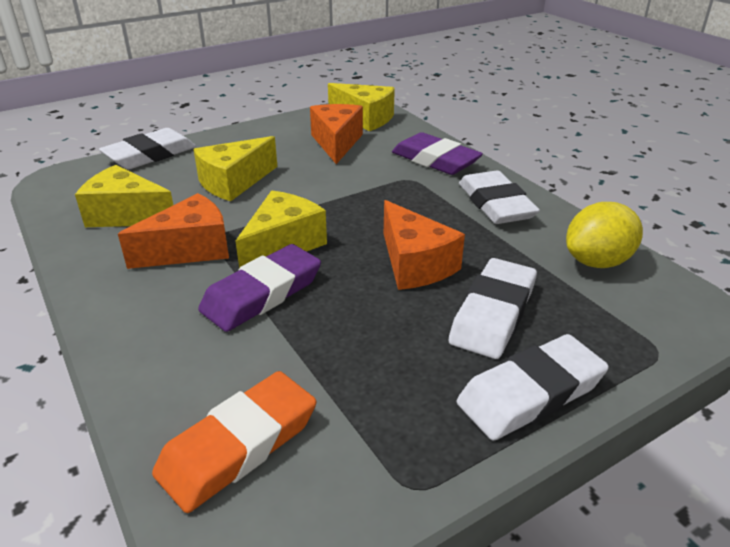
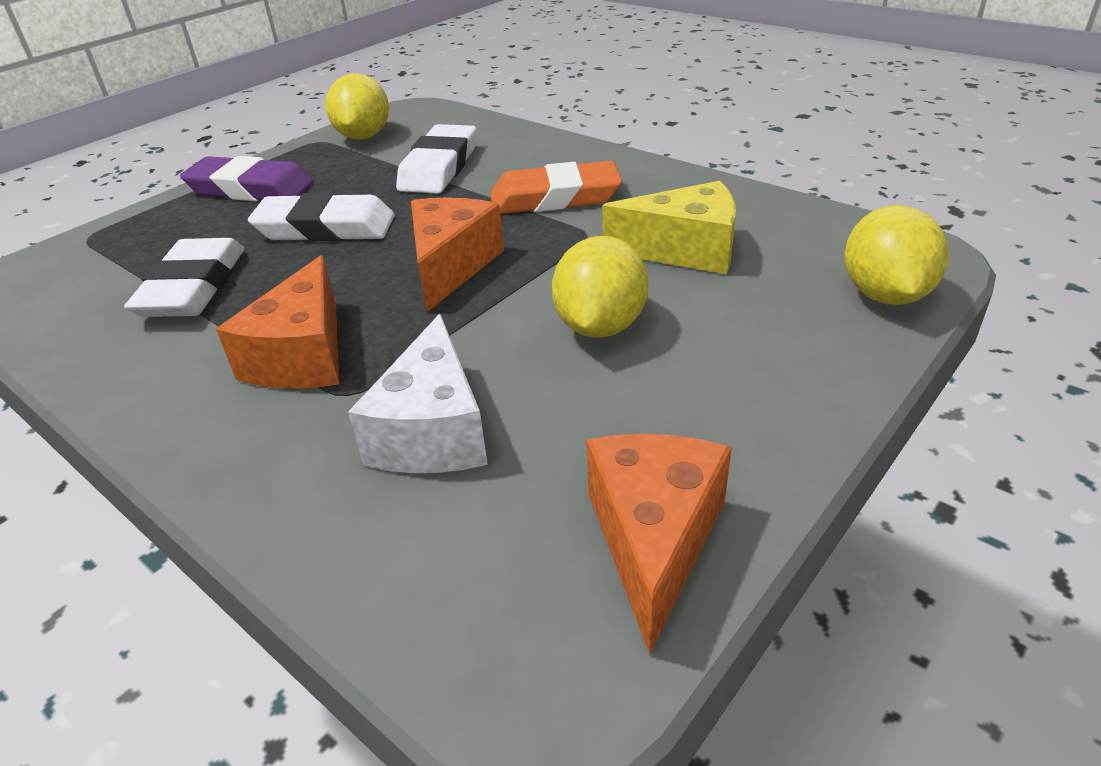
purple eraser: [198,244,321,332] [392,132,483,175] = 2 -> [180,156,313,201] = 1
white cheese: none = 0 -> [348,314,488,473] = 1
white eraser: [99,128,196,169] [449,258,537,359] [457,334,609,440] [459,170,540,224] = 4 -> [124,238,245,317] [248,192,395,241] [396,124,477,194] = 3
yellow cheese: [75,165,173,227] [193,136,277,201] [235,191,327,268] [328,83,395,131] = 4 -> [602,181,736,274] = 1
yellow lemon: [566,202,643,268] = 1 -> [326,73,389,140] [552,236,648,337] [845,205,948,305] = 3

